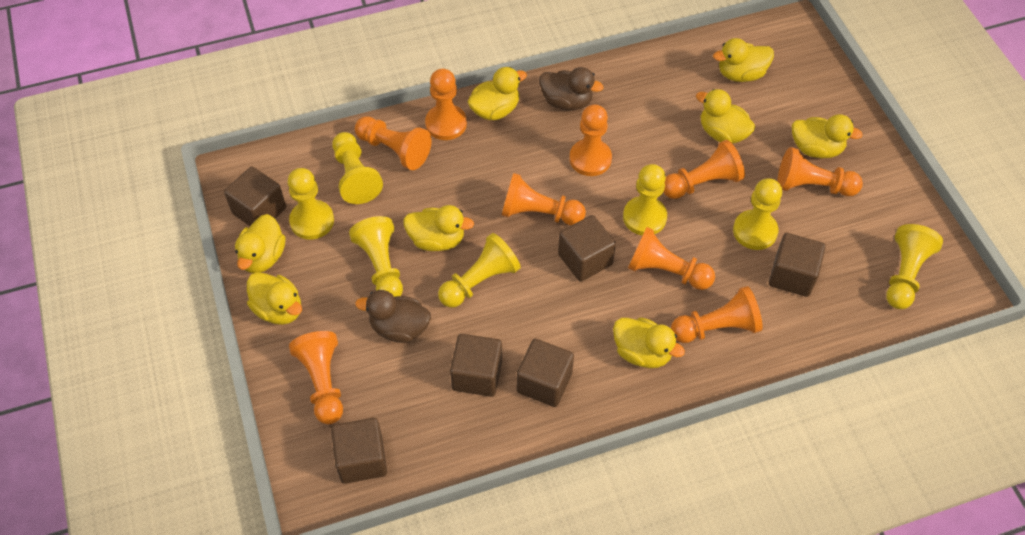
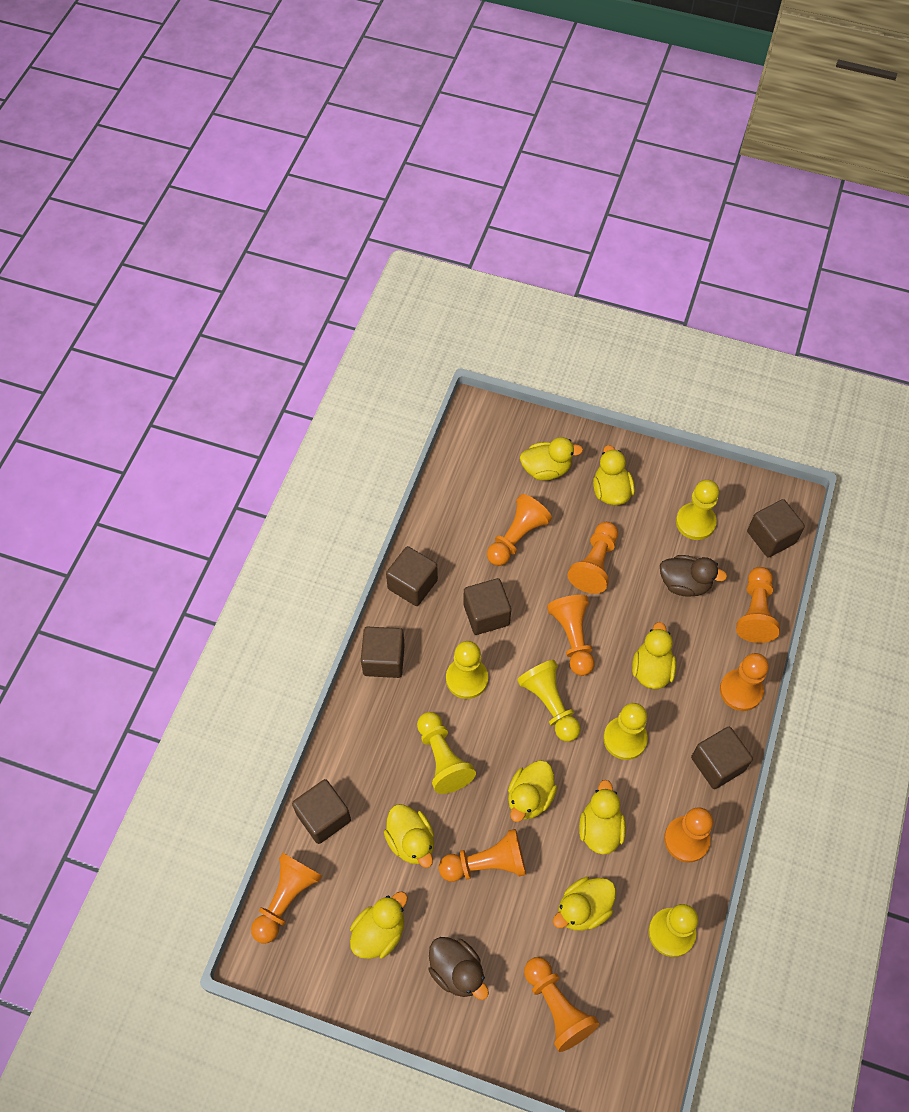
yellow pawn: [288,168,334,240] [332,132,383,204] [349,216,403,297] [438,233,521,308] [623,164,667,236] [733,178,782,250] [886,224,943,309] = 7 -> [417,712,476,794] [446,641,488,699] [517,660,581,742] [604,703,648,760] [648,904,698,957] [676,480,719,540] = 6

